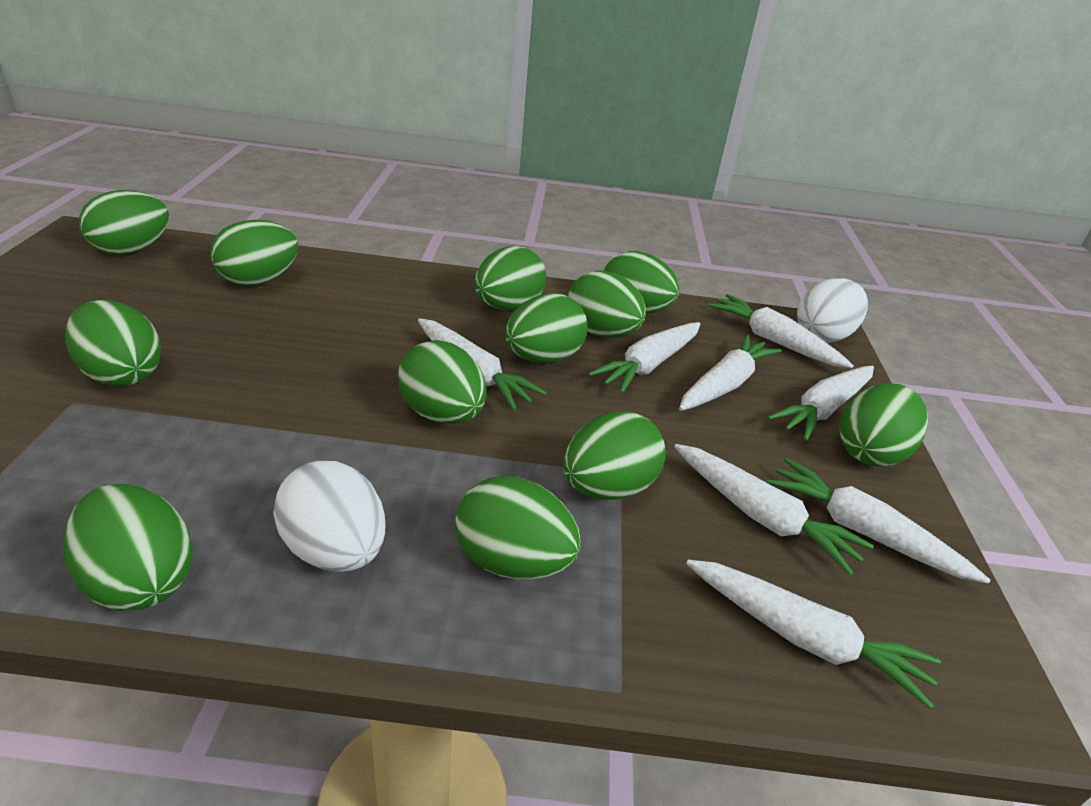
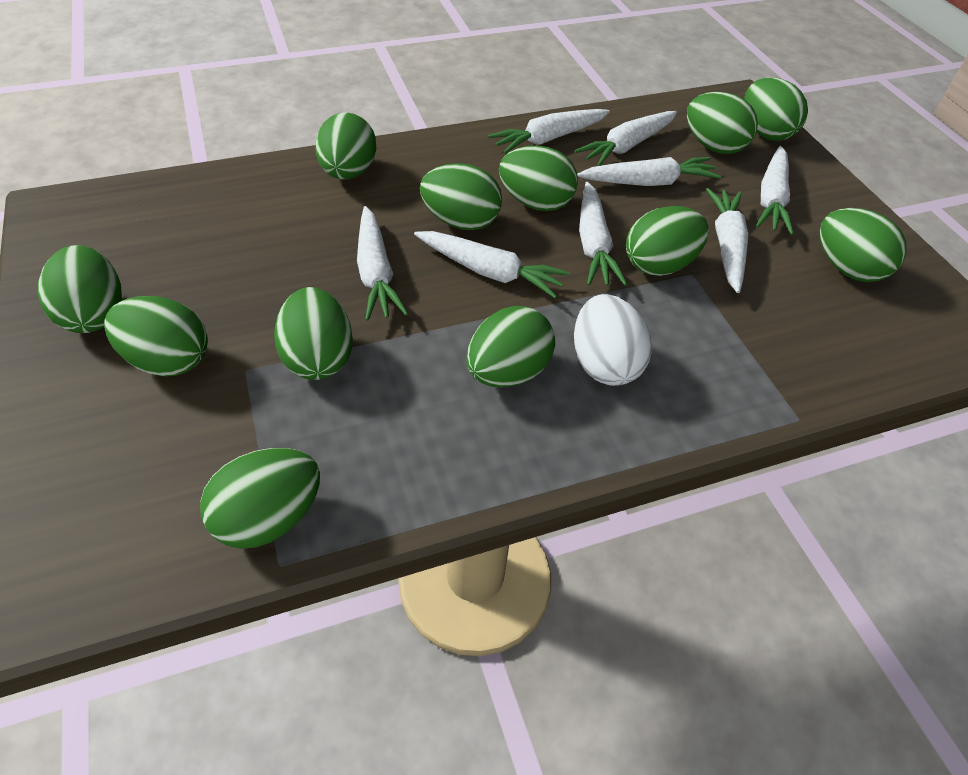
white egg: [273,461,386,572] [797,278,868,343] = 2 -> [574,294,652,386] = 1

